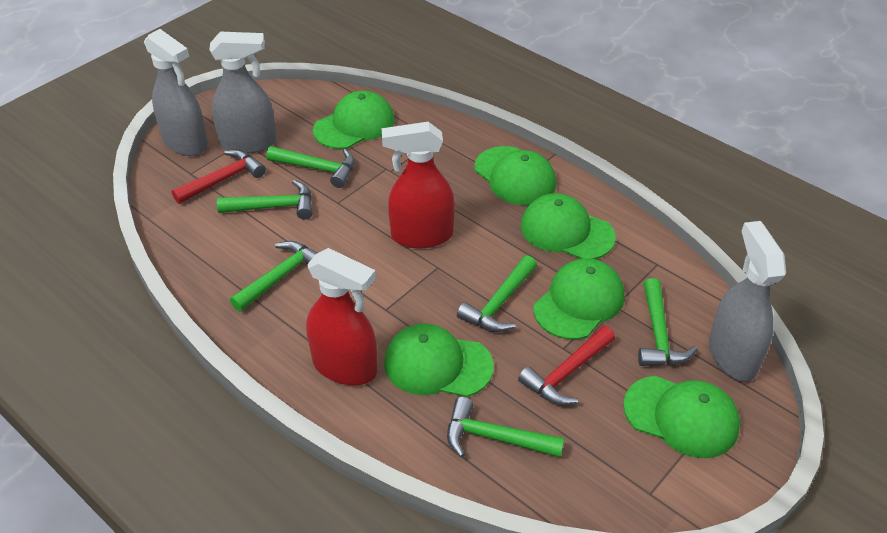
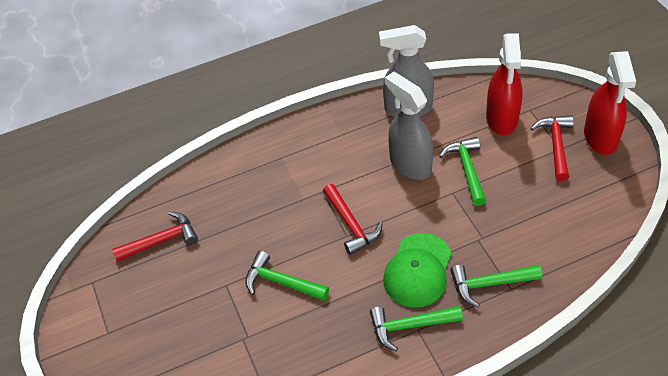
green cap: [313,91,394,149] [384,323,494,397] [474,146,556,205] [521,193,616,259] [534,258,625,340] [623,376,740,458] = 6 -> [383,233,451,308] = 1
green hammer: [217,180,313,219] [230,241,317,312] [266,146,355,188] [447,397,565,458] [457,255,537,332] [638,278,698,366] = 6 -> [245,251,329,301] [370,306,463,352] [439,137,486,206] [450,265,542,307] = 4
grey spray bottle: [144,29,208,156] [209,32,277,154] [709,221,786,381] = 3 -> [379,25,434,117] [385,72,433,180] = 2
red hammer: [172,150,266,204] [518,326,615,405] = 2 -> [112,211,198,262] [323,184,383,255] [531,115,574,181] = 3

